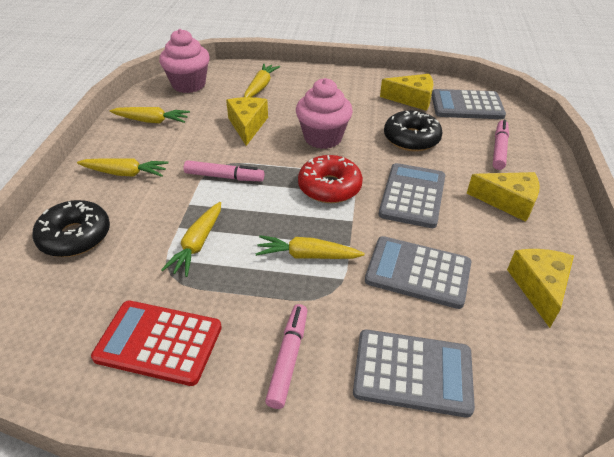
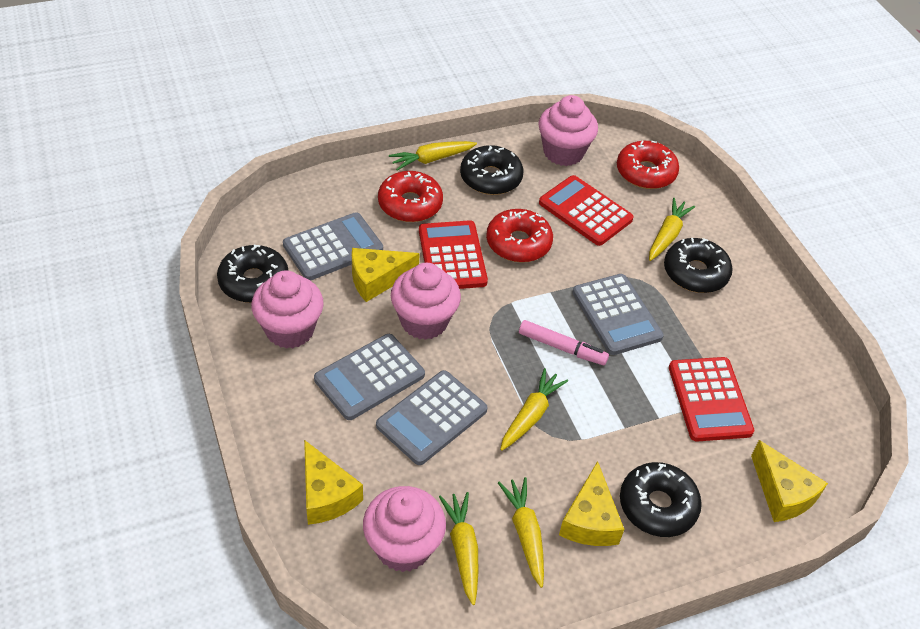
black donut: [32,200,110,257] [384,110,443,152] = 2 -> [217,245,289,303] [460,145,524,195] [620,462,702,537] [664,238,733,293] = 4
pink cupcake: [159,29,210,93] [296,78,353,149] = 2 -> [251,270,324,349] [363,486,446,572] [391,263,461,340] [538,95,598,166] = 4
pink marker: [184,160,264,181] [265,304,307,409] [493,120,509,170] = 3 -> [519,320,609,365] = 1
red calculator: [91,301,222,386] = 1 -> [419,220,488,289] [539,175,634,246] [669,357,754,442] = 3
red donut: [298,155,363,203] = 1 -> [378,171,443,222] [486,209,553,263] [617,141,679,189] = 3

